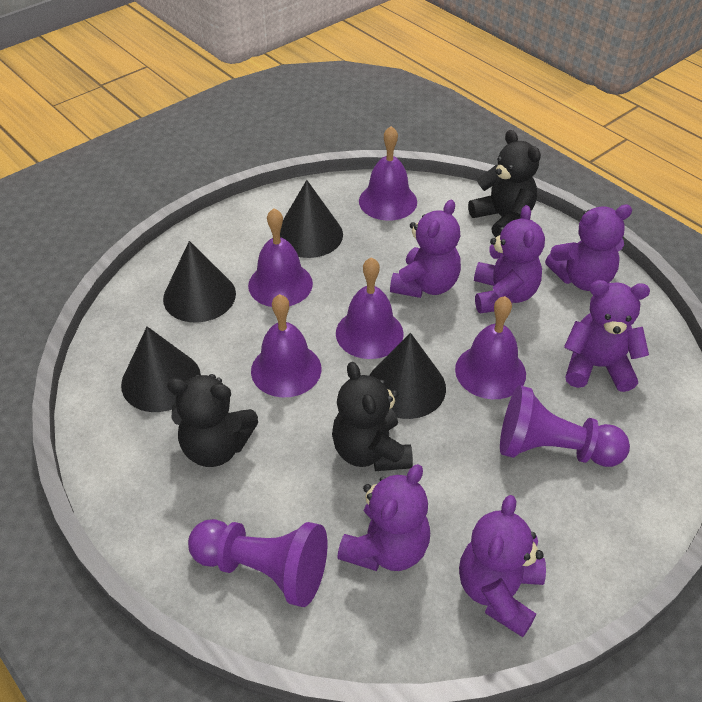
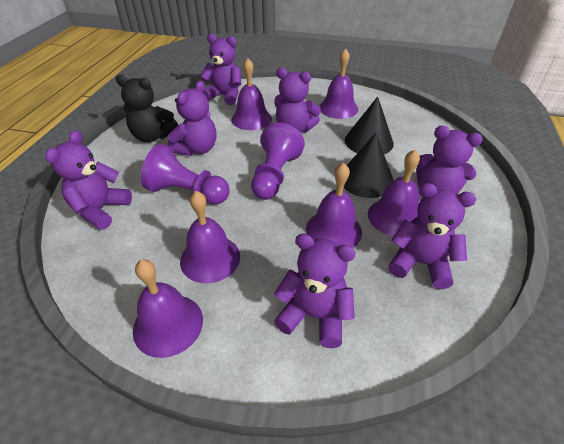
black cone: [121,326,201,412] [163,241,236,322] [280,180,343,258] [369,333,446,419] = 4 -> [344,133,394,198] [345,96,394,154] = 2
black teddy bear: [167,374,258,467] [332,362,413,471] [468,130,541,238] = 3 -> [116,75,178,142] = 1
purple bell: [248,208,313,307] [251,294,321,397] [336,257,404,359] [359,126,417,221] [455,296,526,399] = 5 -> [133,259,203,358] [180,191,240,283] [231,58,272,130] [306,162,362,248] [319,48,358,119] [368,150,420,236] = 6
purple teddy bear: [337,464,430,571] [390,200,461,298] [459,495,546,637] [474,205,545,313] [545,205,632,291] [564,280,650,392] = 6 -> [45,130,132,230] [167,81,216,156] [200,33,241,105] [274,67,321,133] [274,233,356,348] [388,183,476,289] [416,126,483,194] = 7

